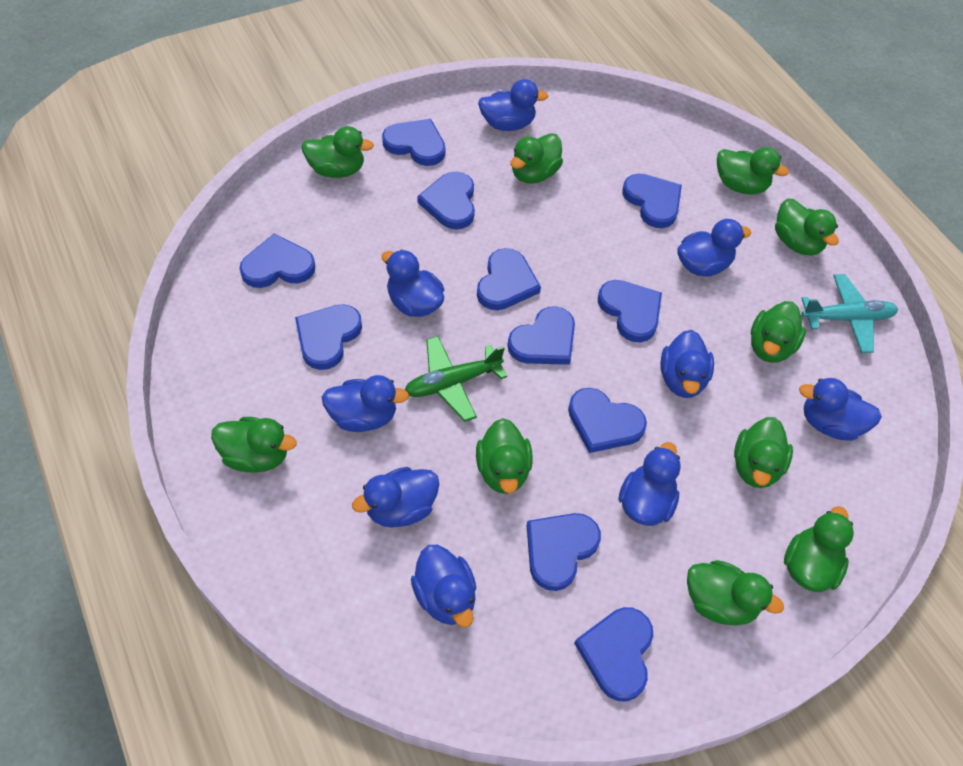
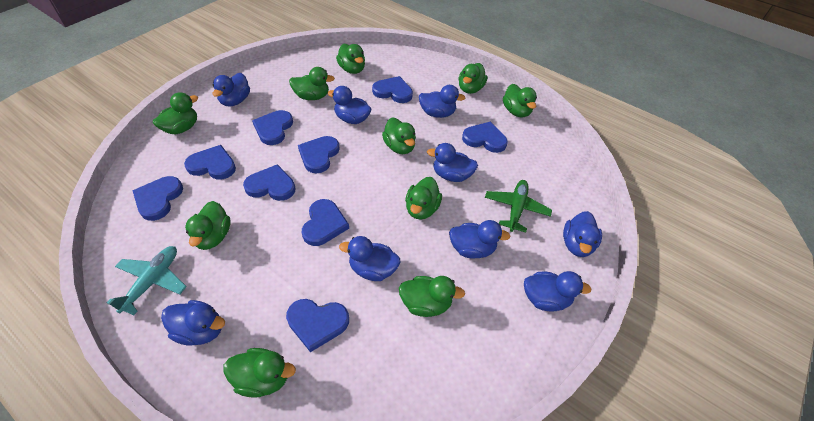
blue heart: [239,234,315,288] [295,304,362,370] [382,119,445,166] [417,171,475,229] [477,248,541,310] [507,306,575,365] [527,513,601,591] [568,388,647,453] [574,607,653,702] [598,280,662,342] [622,174,682,228] = 11 -> [132,176,183,221] [184,145,236,180] [243,164,295,201] [252,110,293,145] [286,299,349,352] [298,136,340,173] [301,199,349,246] [372,76,413,103] [462,122,508,153] = 9

